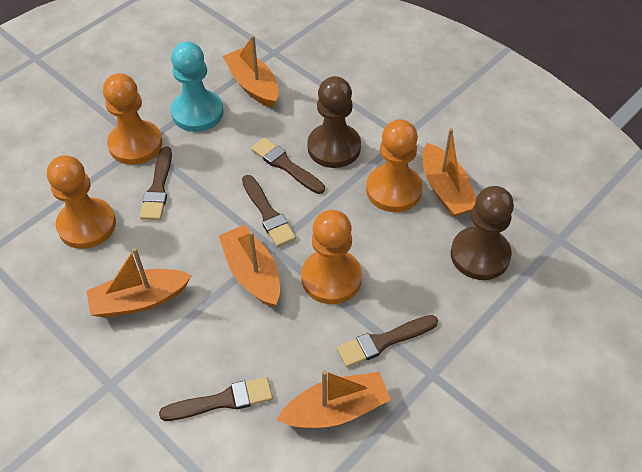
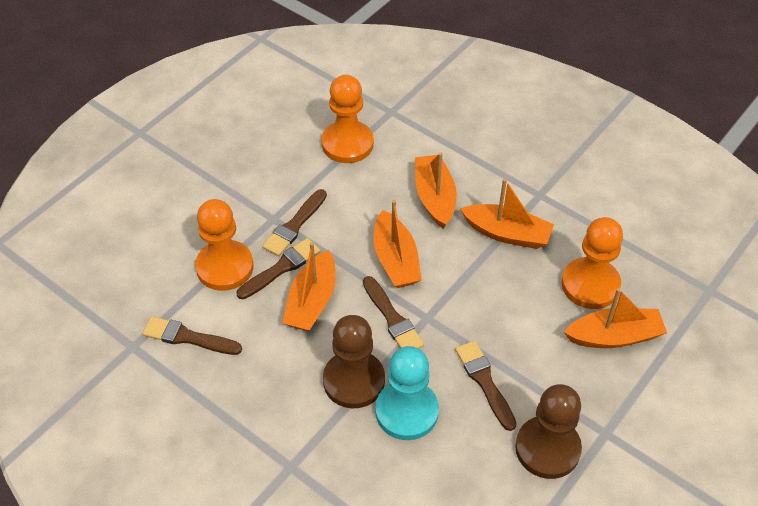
orange pawn: [47,155,116,249] [103,73,162,165] [301,210,362,304] [366,119,423,212] = 4 -> [195,199,254,291] [321,75,374,163] [562,217,623,309] = 3

